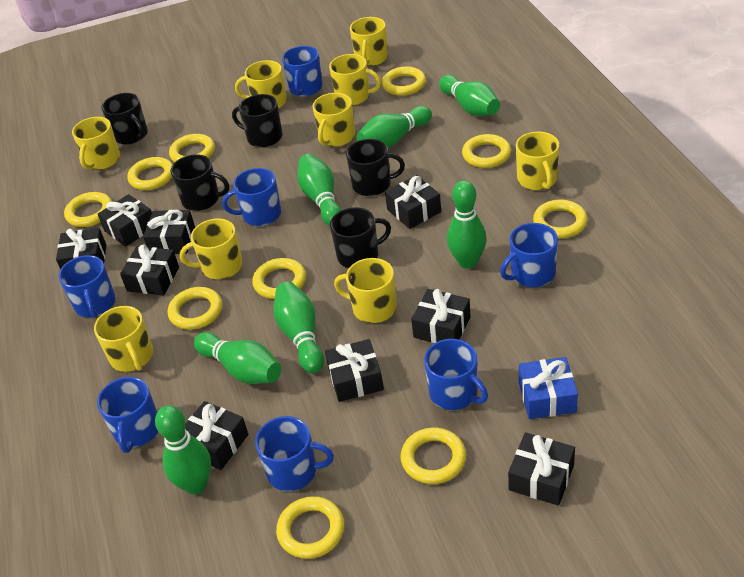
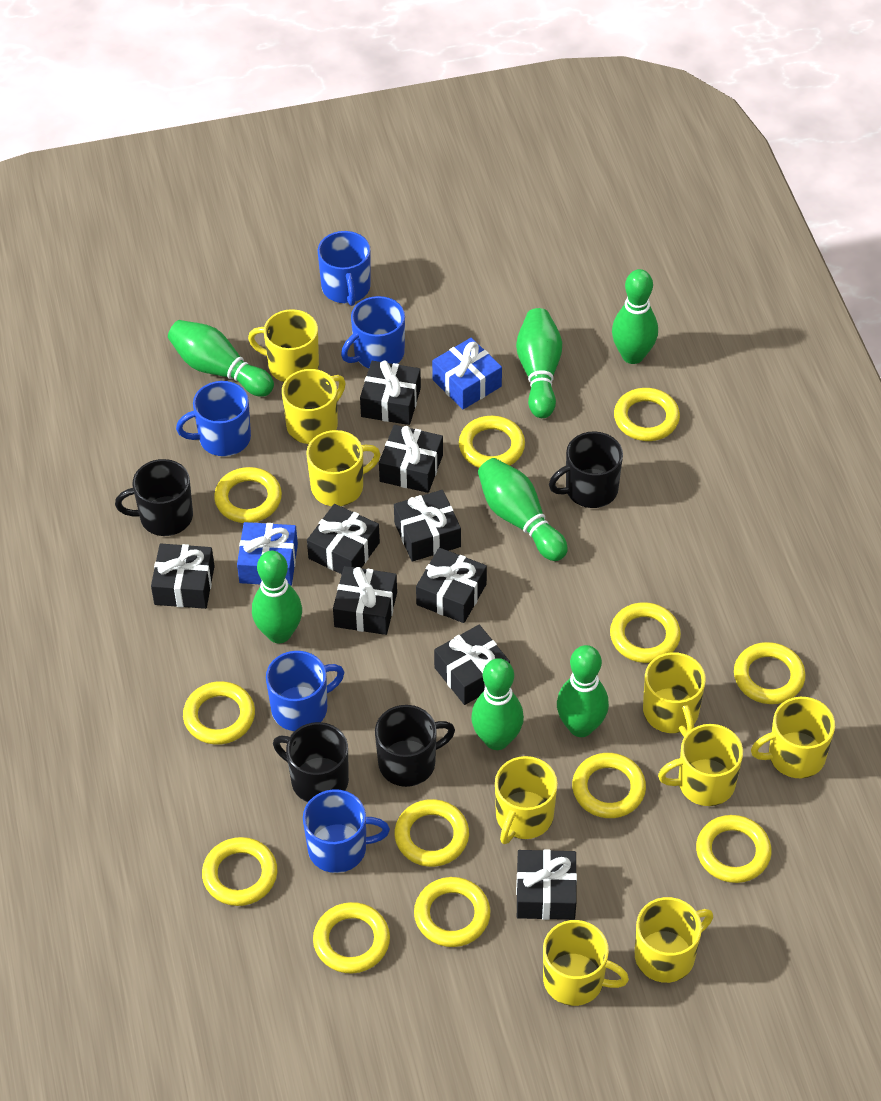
black mug: [102,93,148,145] [171,154,229,211] [232,94,283,147] [330,207,391,268] [346,139,405,196] = 5 -> [115,459,193,536] [273,722,349,802] [375,705,455,787] [549,431,623,508] = 4
blue gift: [519,357,578,419] = 1 -> [237,522,298,586] [432,338,502,409] = 2
blue mug: [58,255,116,318] [97,377,159,453] [222,168,281,226] [255,416,334,491] [282,46,323,96] [424,339,488,410] [500,223,558,287] = 7 -> [176,381,251,456] [266,651,344,731] [303,789,390,873] [318,231,371,306] [341,296,405,368] = 5
yellow ring: [64,192,112,227] [127,157,173,190] [168,287,222,330] [169,134,215,162] [252,258,306,299] [276,496,344,559] [382,66,426,96] [400,427,466,484] [462,134,511,168] [533,200,588,238] = 10 -> [183,681,255,745] [202,837,277,906] [214,467,282,523] [313,902,390,974] [395,799,469,867] [414,877,491,947] [459,416,525,468] [572,753,646,818] [610,602,681,663] [614,388,680,441] [696,815,772,883] [734,642,806,704] = 12

